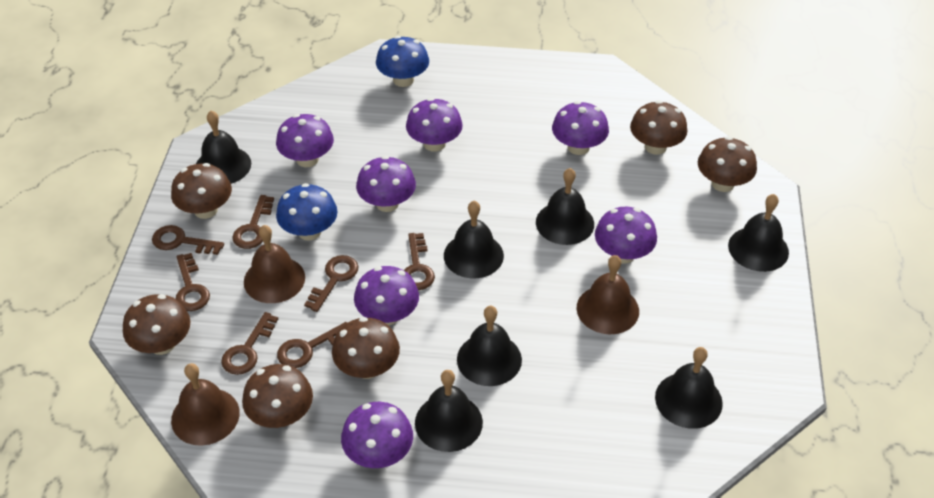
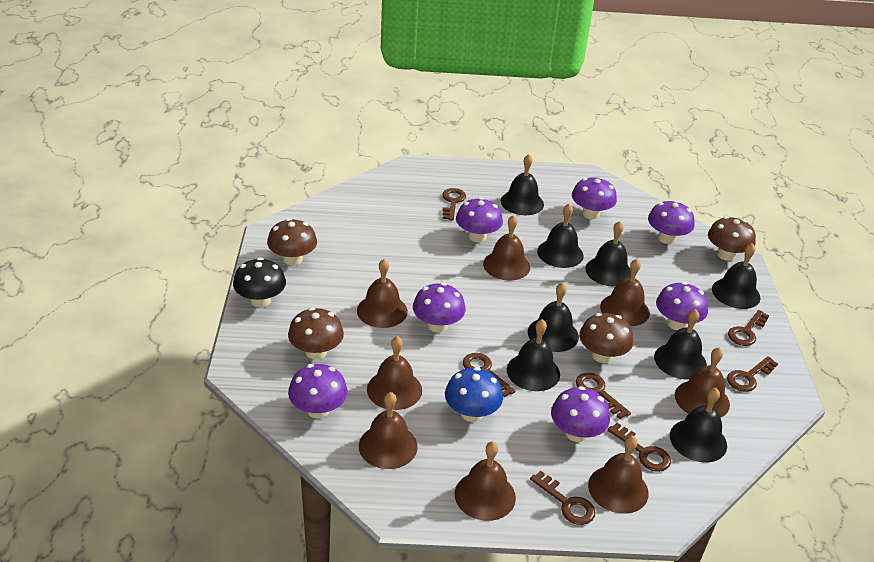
black bell: [196,111,251,184] [415,370,483,452] [444,201,504,278] [457,306,522,386] [536,168,594,245] [655,347,723,429] [728,194,789,272] = 7 -> [501,154,544,215] [507,319,560,391] [528,282,579,352] [537,204,584,268] [585,221,631,287] [654,309,707,379] [670,388,727,463] [712,243,760,309] = 8
black mushroom: none = 0 -> [233,258,286,307] = 1
blue mushroom: [276,183,338,241] [376,36,429,87] = 2 -> [445,367,503,422] = 1
brown bell: [171,363,240,446] [244,225,305,303] [576,255,639,334] = 3 -> [357,259,408,328] [359,392,418,469] [367,336,422,410] [455,441,516,521] [483,215,530,281] [588,436,649,514] [600,259,650,326] [675,347,730,418] = 8
brown mushroom: [123,294,190,355] [171,163,232,219] [242,364,313,428] [332,317,400,379] [630,100,688,155] [698,136,757,192] = 6 -> [267,218,317,265] [288,307,344,359] [579,313,633,363] [708,216,756,261] = 4

